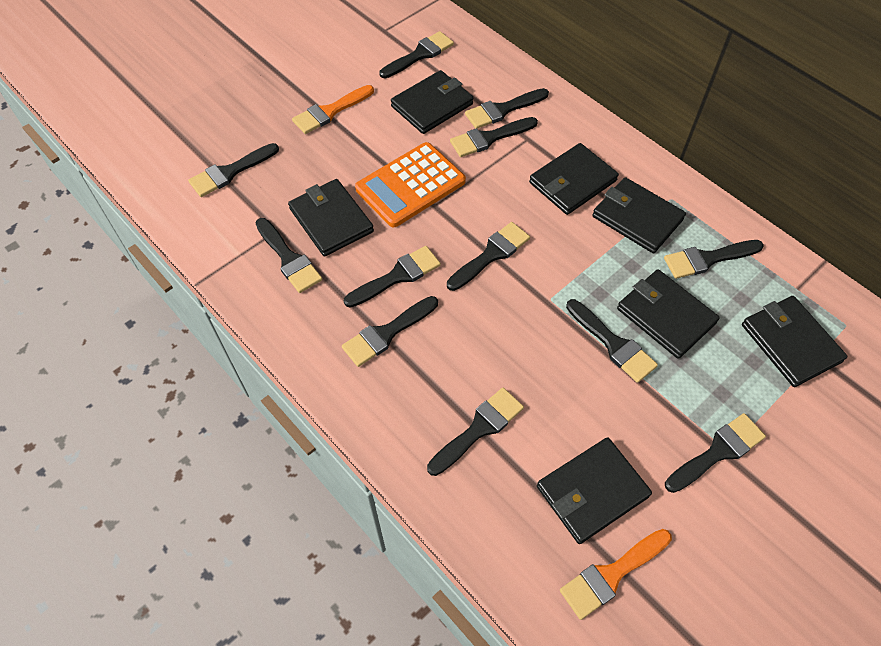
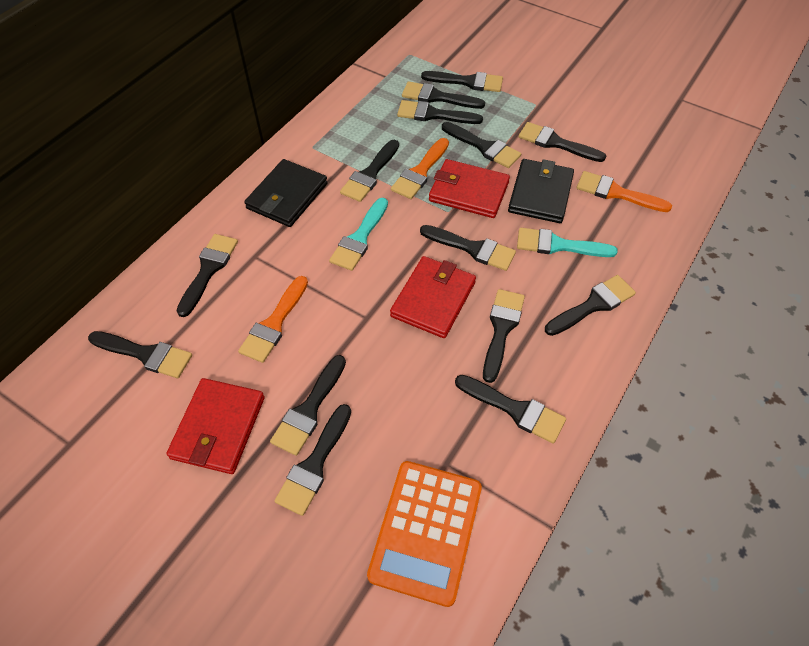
black brush: [188,143,279,197] [256,218,322,293] [342,296,438,367] [344,246,441,308] [379,31,454,79] [427,388,524,476] [447,222,530,291] [450,117,538,157] [465,88,549,129] [566,299,658,383] [664,240,764,279] [665,413,766,493] = 12 -> [88,331,192,378] [177,234,238,317] [270,355,346,456] [275,404,351,516] [340,140,399,202] [397,100,483,124] [402,81,485,109] [420,225,516,271] [421,71,503,92] [442,122,521,168] [455,375,566,444] [483,289,525,383] [519,122,606,162] [545,275,636,336] = 14
black wallet: [288,179,374,257] [391,70,473,134] [529,143,619,215] [537,437,652,544] [592,177,686,253] [617,269,720,359] [742,296,847,387] = 7 -> [244,159,328,227] [508,159,574,223] = 2
orange brush: [292,85,374,134] [560,529,672,620] = 2 -> [238,276,308,363] [391,138,449,199] [577,171,672,212] = 3
red wallet: none = 0 -> [166,378,265,474] [390,256,476,338] [429,159,510,218] = 3
turquoise brush: none = 0 -> [329,198,388,271] [517,228,618,257] = 2

